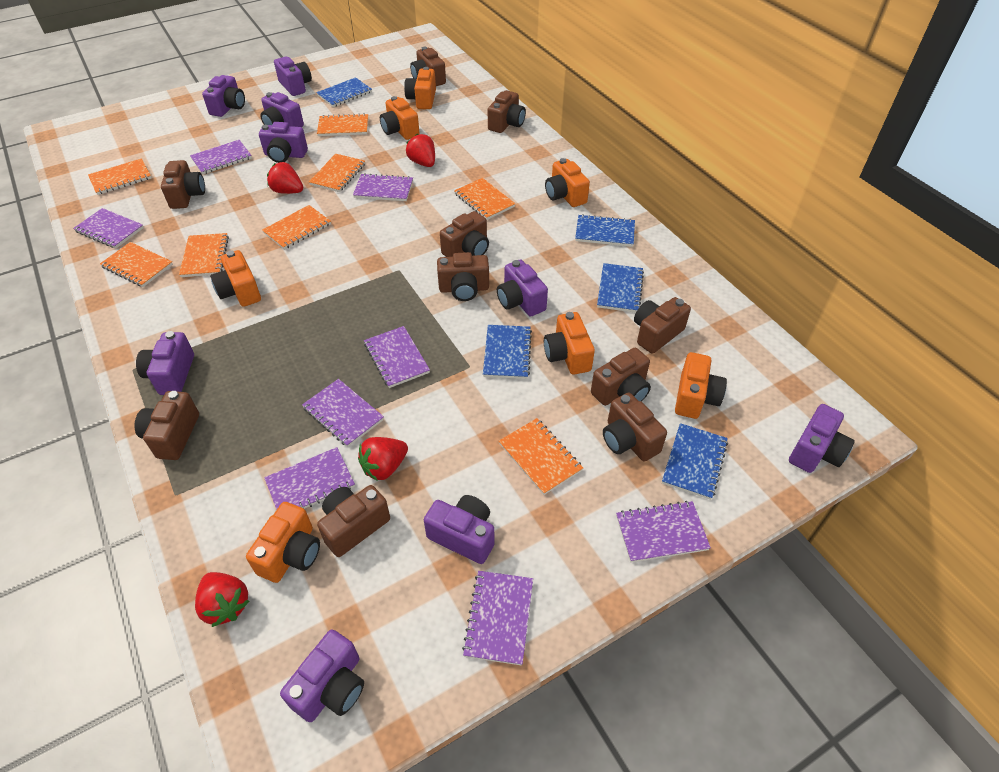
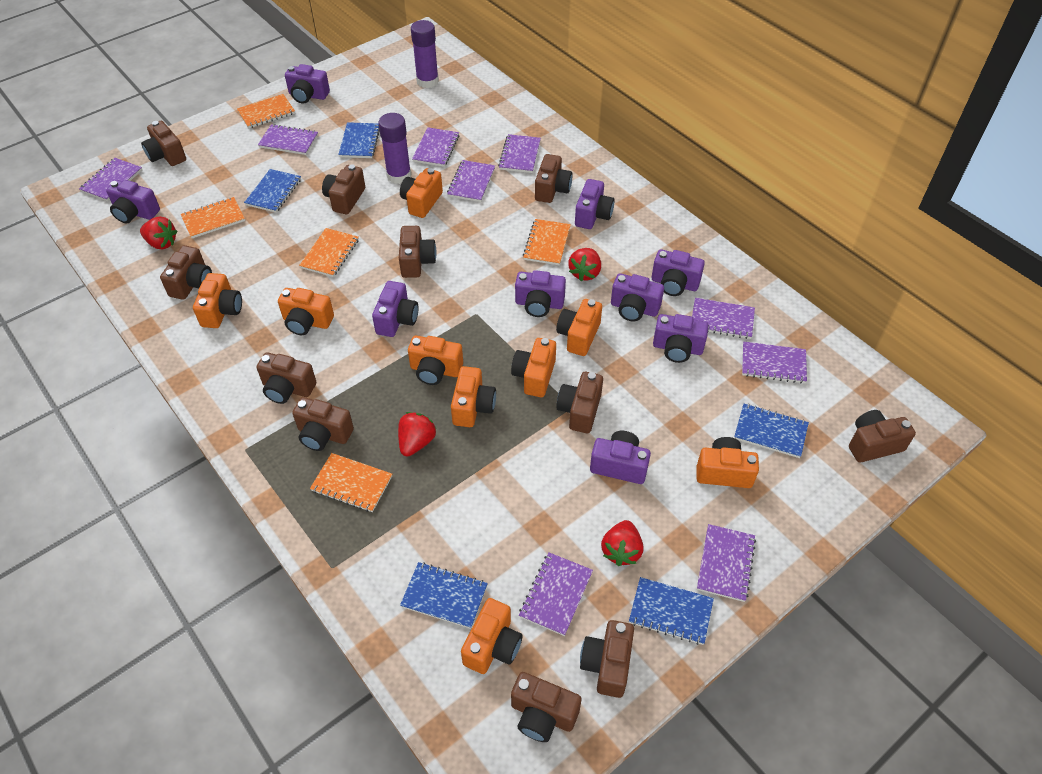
brown camera: [134,391,199,460] [161,160,205,209] [317,485,390,557] [410,47,446,86] [437,252,489,301] [440,211,489,257] [488,90,526,133] [591,348,651,406] [603,393,667,461] [634,297,691,354] = 10 -> [141,121,186,166] [160,245,212,300] [256,352,316,404] [292,397,354,451] [322,164,365,214] [399,226,437,278] [511,672,582,742] [535,154,573,203] [556,372,603,433] [580,620,634,698] [849,410,916,462] = 11
orange camera: [210,250,261,307] [246,502,320,583] [380,96,420,140] [404,67,436,109] [544,312,595,375] [545,158,590,207] [675,352,727,419] = 7 -> [193,273,242,328] [278,288,334,335] [400,168,443,218] [408,336,463,385] [451,366,496,427] [461,598,523,674] [511,338,556,397] [556,299,602,356] [697,437,759,488] = 9
orange notebook: [88,158,151,195] [100,242,173,287] [179,233,229,277] [262,205,331,250] [309,154,365,192] [317,114,368,136] [454,178,515,220] [499,418,583,495] = 8 -> [181,197,245,238] [237,94,295,128] [299,228,359,277] [310,453,392,512] [523,219,571,265] = 5
purple glue stick: none = 0 -> [378,113,411,184] [411,20,439,88] = 2
purple notebook: [73,208,144,249] [190,140,252,174] [264,447,355,509] [302,379,384,447] [353,173,413,201] [364,326,430,388] [462,571,533,665] [616,501,711,562] = 8 -> [79,158,142,201] [258,124,318,155] [412,127,459,167] [447,160,495,202] [498,134,541,173] [519,552,593,636] [692,298,755,339] [697,524,756,602] [742,342,807,384] = 9

